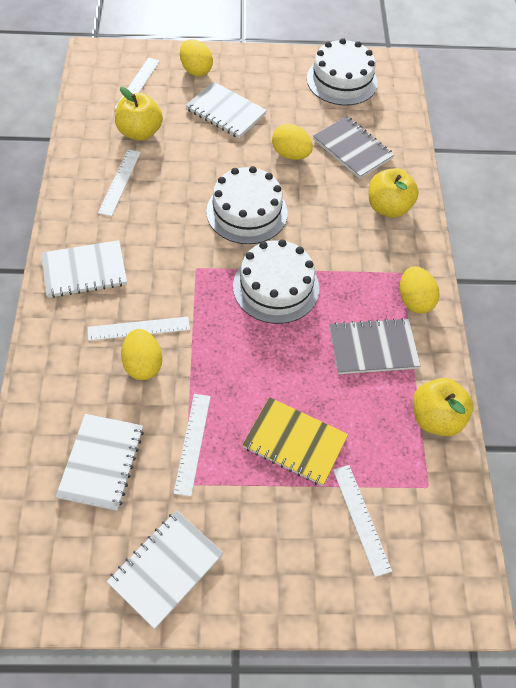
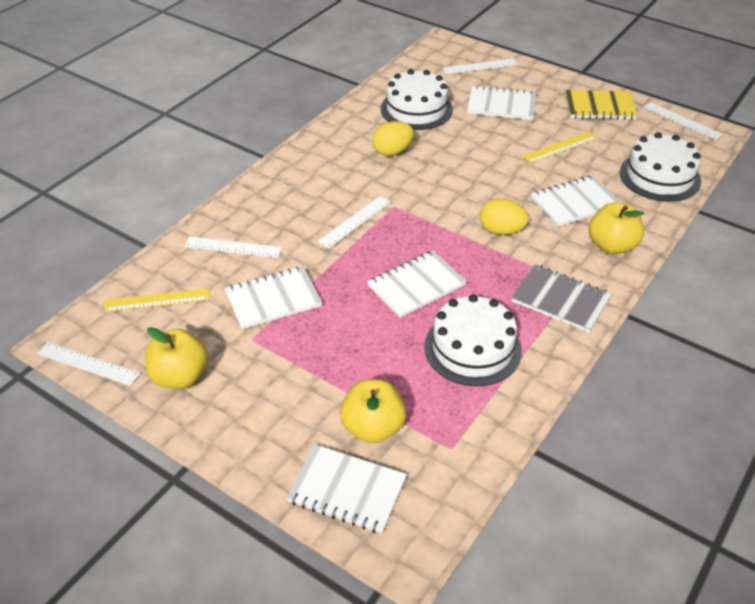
grey notebook: [313,116,394,179] [330,318,420,374] = 2 -> [512,264,612,333] = 1
white notebook: [41,240,127,298] [56,414,144,511] [107,510,223,629] [185,81,267,138] = 4 -> [225,266,322,329] [286,444,407,534] [367,251,467,318] [467,85,536,120] [531,175,621,227] = 5
yellow egg: [121,329,162,380] [180,39,213,77] [272,124,313,160] [400,266,440,314] = 4 -> [372,121,414,156] [480,198,529,235] = 2
yellow ruler: none = 0 -> [104,288,209,312] [522,132,597,163] = 2

